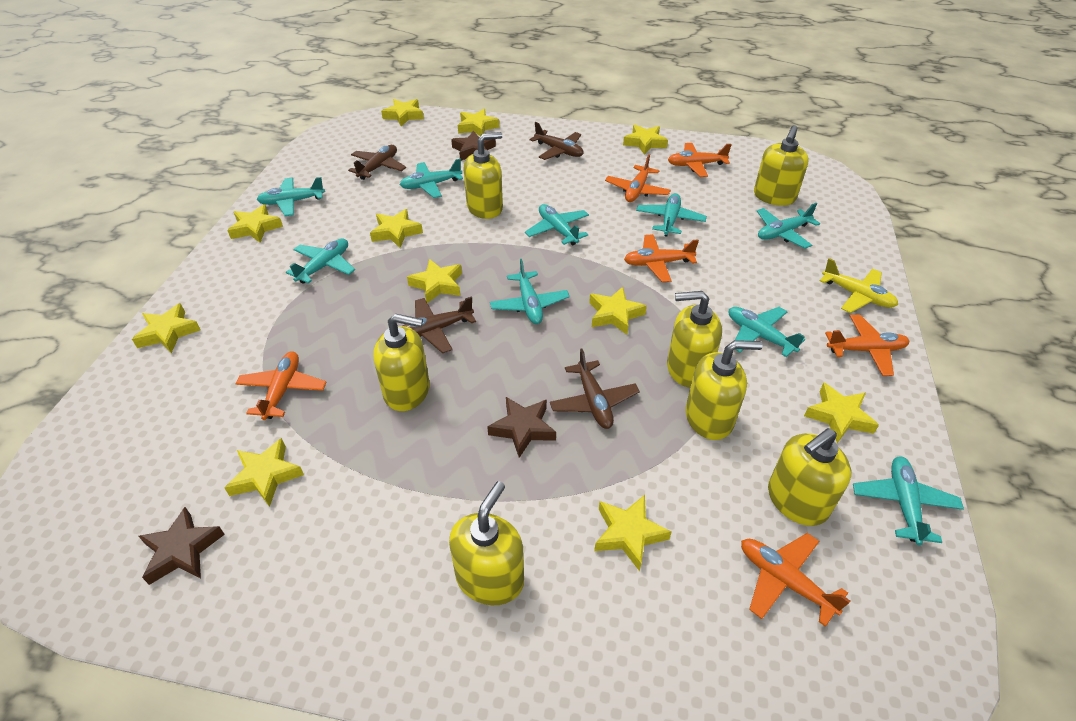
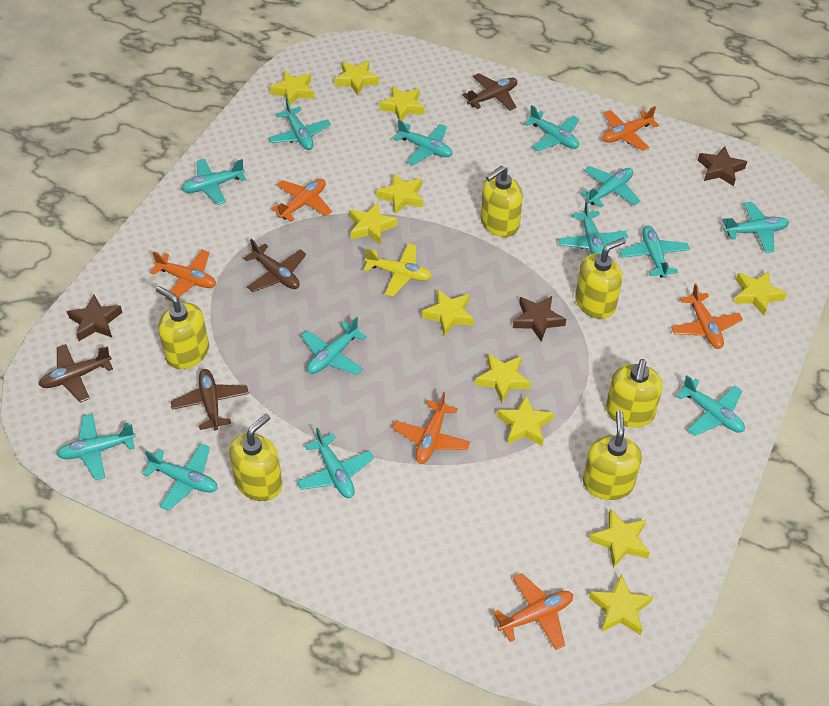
turquoise plane: [257,177,325,216] [286,238,355,284] [400,159,463,198] [490,259,570,324] [525,204,589,245] [636,193,707,237] [728,307,805,357] [757,203,820,249] [853,456,964,545] = 9 -> [57,414,136,480] [143,444,218,511] [182,159,246,205] [268,98,331,150] [297,427,374,498] [301,317,367,375] [393,120,453,165] [524,105,579,151] [558,200,628,254] [580,166,640,208] [620,226,690,278] [676,375,745,436] [723,202,789,253] = 13
yellow soap dispenser: [373,314,430,411] [449,481,524,605] [463,132,503,219] [667,291,722,387] [685,340,763,440] [754,125,809,206] [768,428,851,526] = 7 -> [156,286,209,369] [229,414,282,501] [481,165,523,237] [575,238,626,319] [583,411,642,500] [606,359,663,427] = 6

